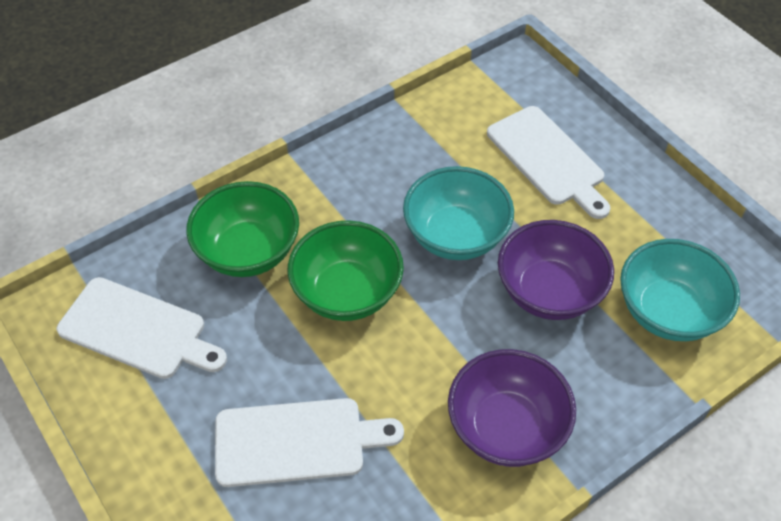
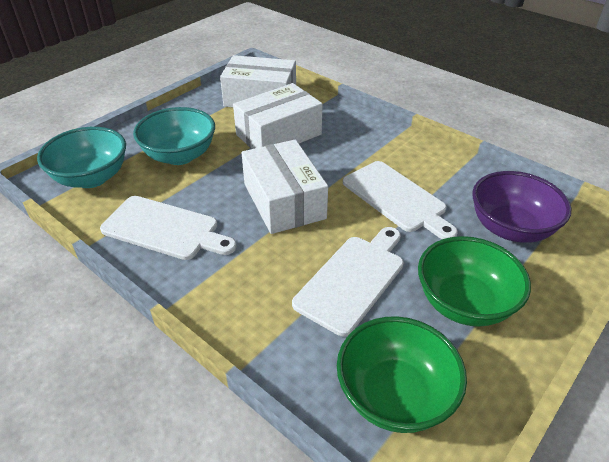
purple bowl: [448,349,576,467] [498,220,614,320] = 2 -> [472,171,572,243] = 1
white box: none = 0 -> [220,55,296,107] [233,83,323,149] [242,140,328,234] = 3

